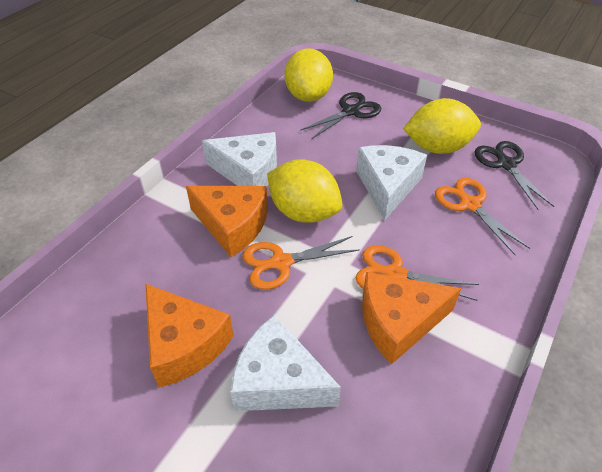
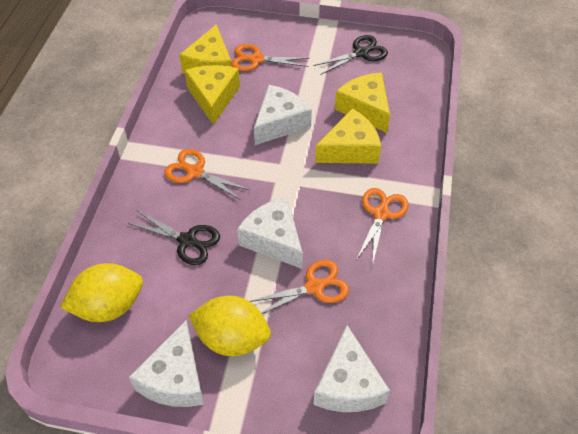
orange cheese: [145,284,234,388] [186,186,268,257] [362,272,461,365] = 3 -> none = 0
orange scissors: [242,236,360,290] [356,245,479,301] [435,178,530,255] = 3 -> [164,149,250,200] [231,44,310,71] [249,260,349,314] [356,188,409,262] = 4
white cheese: [202,132,277,186] [230,315,341,411] [356,145,427,221] = 3 -> [129,320,204,407] [237,197,303,269] [254,85,312,145] [313,325,390,412] = 4
yellow cheese: none = 0 -> [179,24,232,74] [185,65,240,125] [315,108,381,164] [335,73,390,133] = 4
yellow lemon: [267,159,342,223] [285,48,333,102] [403,98,481,154] = 3 -> [60,263,143,322] [188,296,271,356] = 2

